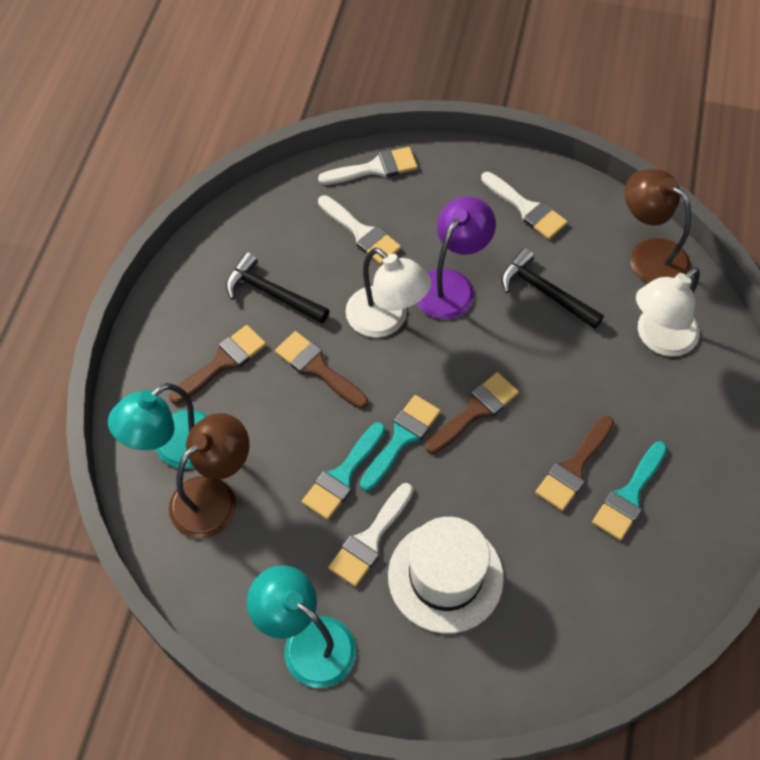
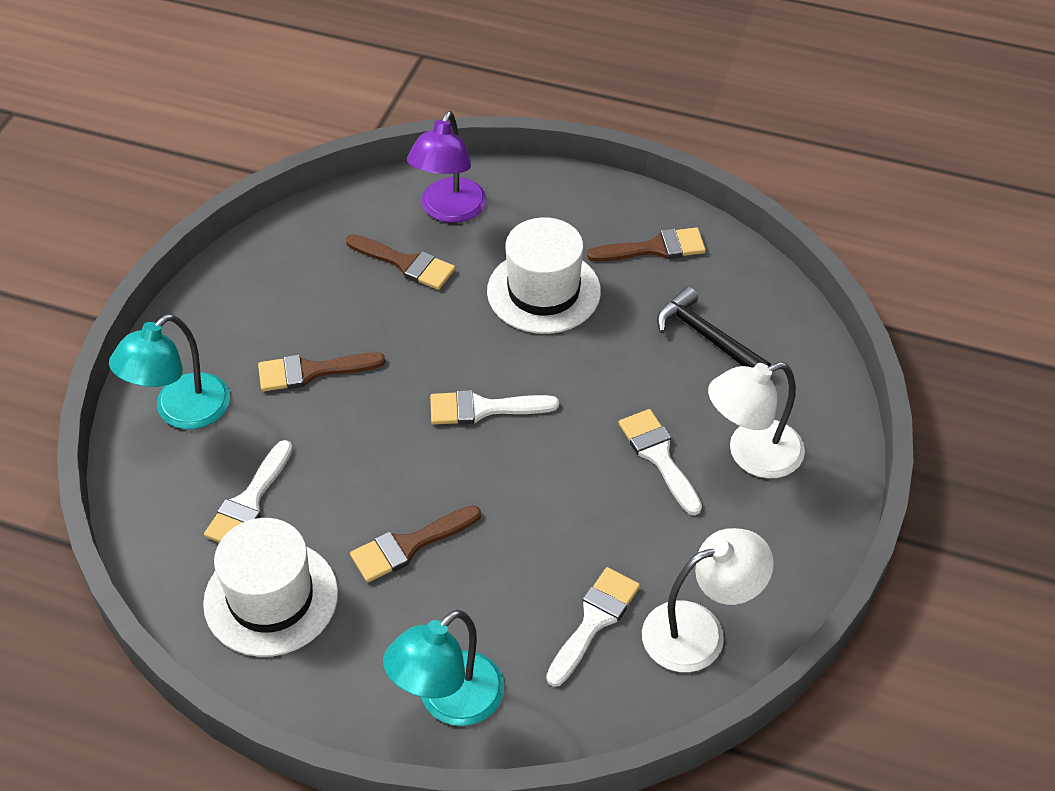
black hammer: [226,252,329,324] [501,248,604,329] = 2 -> [657,287,771,368] = 1
brown lamp: [169,413,250,539] [625,169,691,284] = 2 -> none = 0
turquoise brush: [302,422,386,520] [360,395,441,491] [592,441,667,541] = 3 -> none = 0
white hat: [388,517,504,634] = 1 -> [203,518,338,657] [487,217,601,334] = 2

